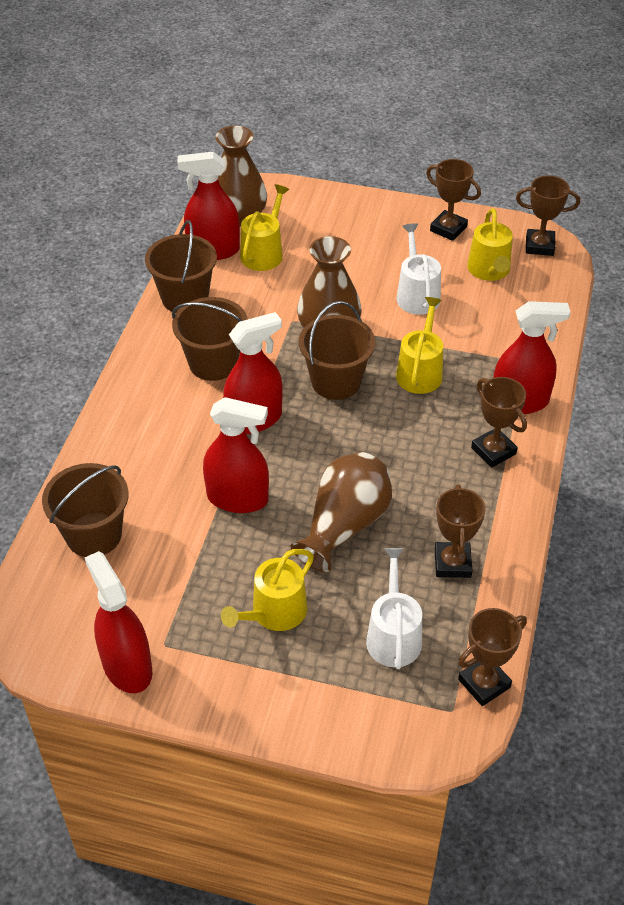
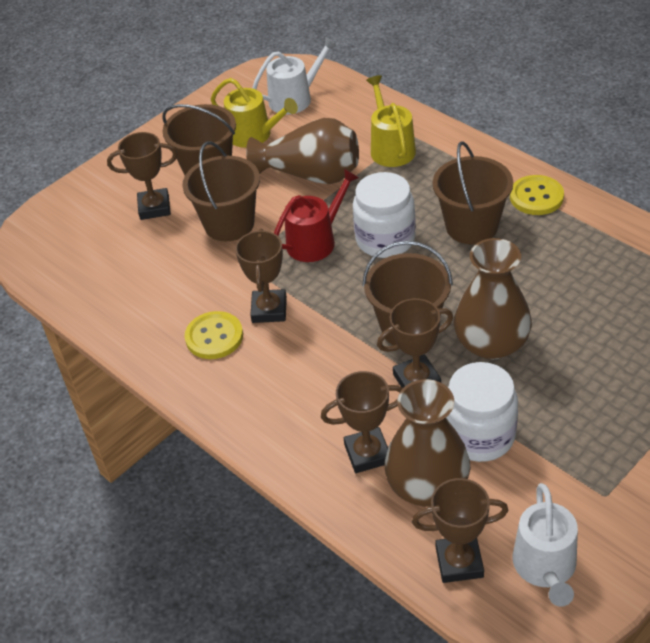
red spray bottle: [85,551,152,693] [177,152,240,260] [203,397,269,513] [223,312,283,434] [493,301,570,414] = 5 -> none = 0
red watering can: none = 0 -> [274,169,359,262] = 1
white jar: none = 0 -> [353,172,416,258] [446,362,518,462] = 2
yellow button: none = 0 -> [185,311,243,359] [510,175,564,215] = 2
yellow watering can: [221,549,314,631] [240,184,289,271] [396,297,443,394] [467,208,513,281] = 4 -> [211,78,298,148] [366,75,416,167] = 2

